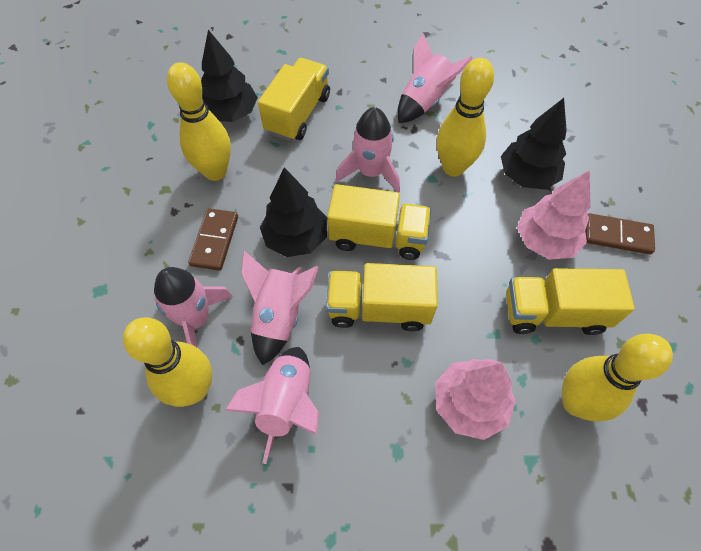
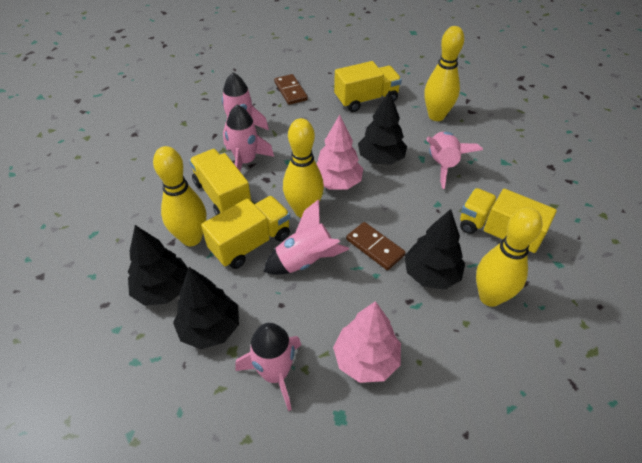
black tree: [201,30,258,122] [260,167,327,257] [501,98,567,190] = 3 -> [128,225,188,306] [173,267,239,349] [358,90,407,165] [405,209,465,290] = 4

